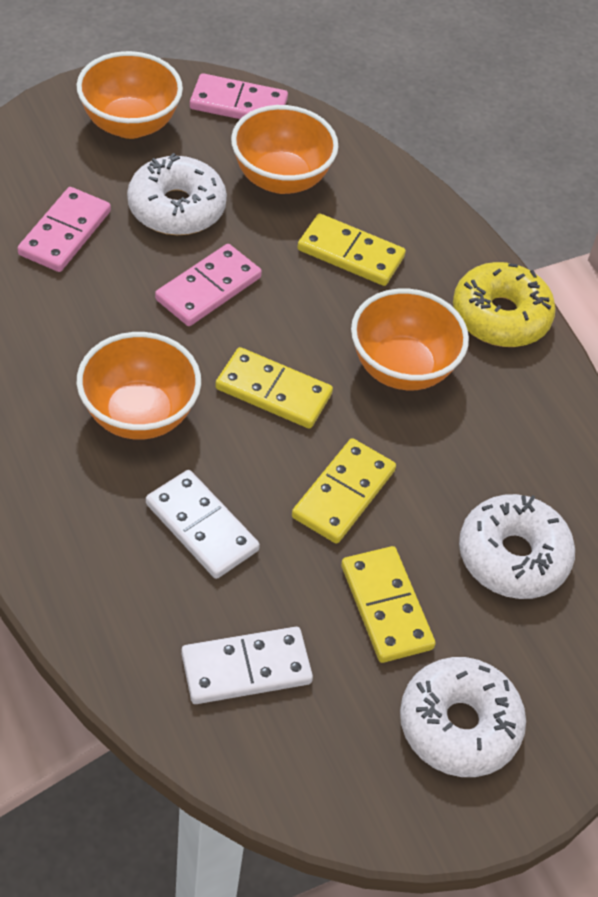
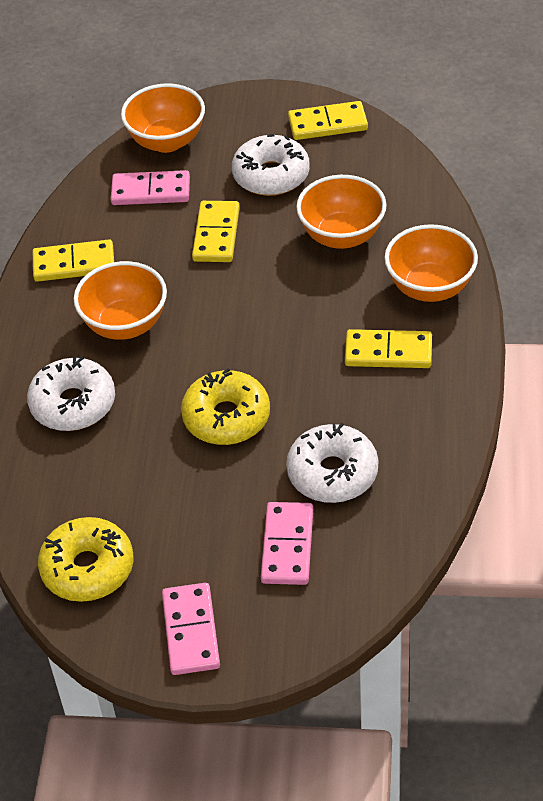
white domino: [146,470,260,579] [181,627,313,704] = 2 -> none = 0
yellow donut: [453,262,556,347] = 1 -> [38,517,134,602] [181,368,270,445] = 2

